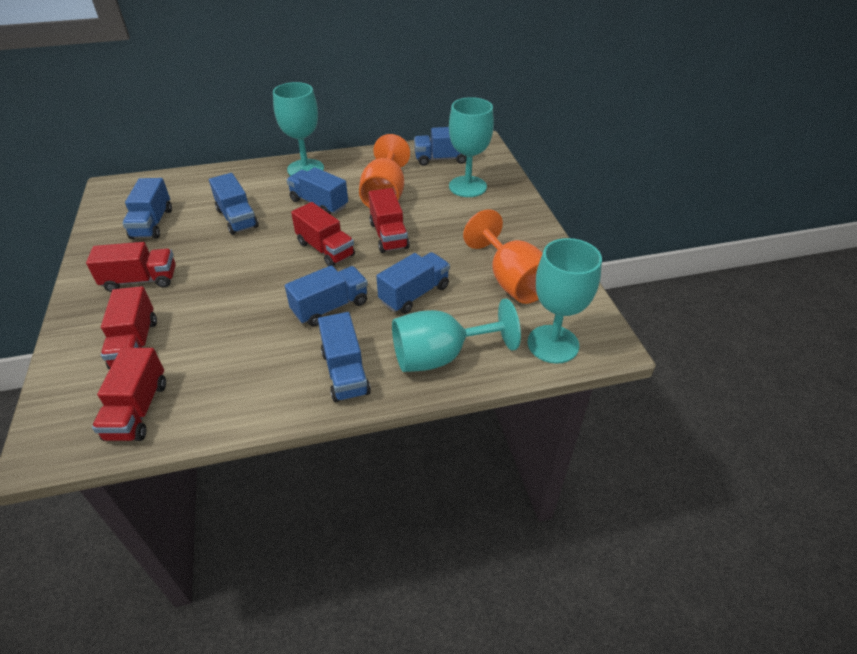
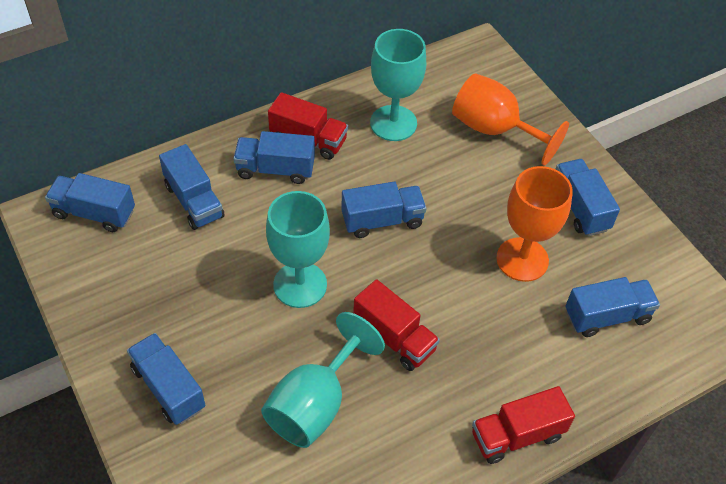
red truck: [86,242,176,292] [92,348,166,441] [101,286,157,370] [291,202,355,267] [369,188,410,253] = 5 -> [268,92,348,160] [353,279,440,371] [472,386,575,464] = 3
turquoise goblet: [273,82,324,176] [392,299,521,372] [449,97,494,197] [528,238,602,364] = 4 -> [261,312,385,448] [266,191,330,308] [370,29,426,141] = 3

